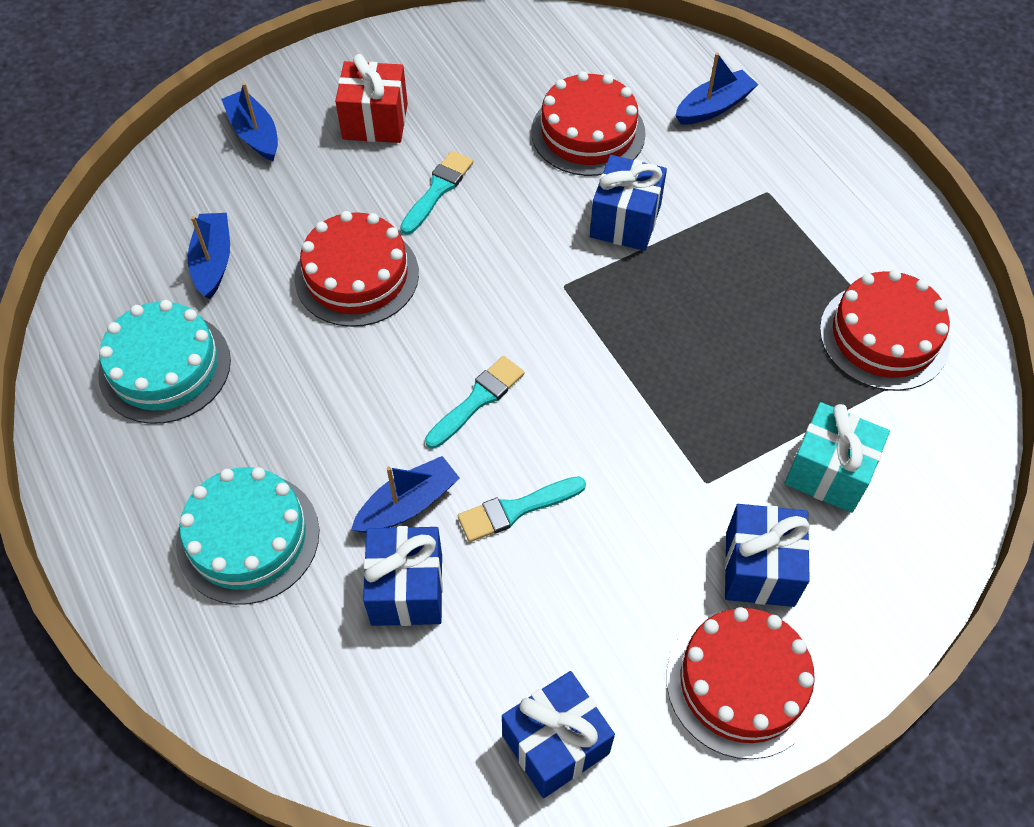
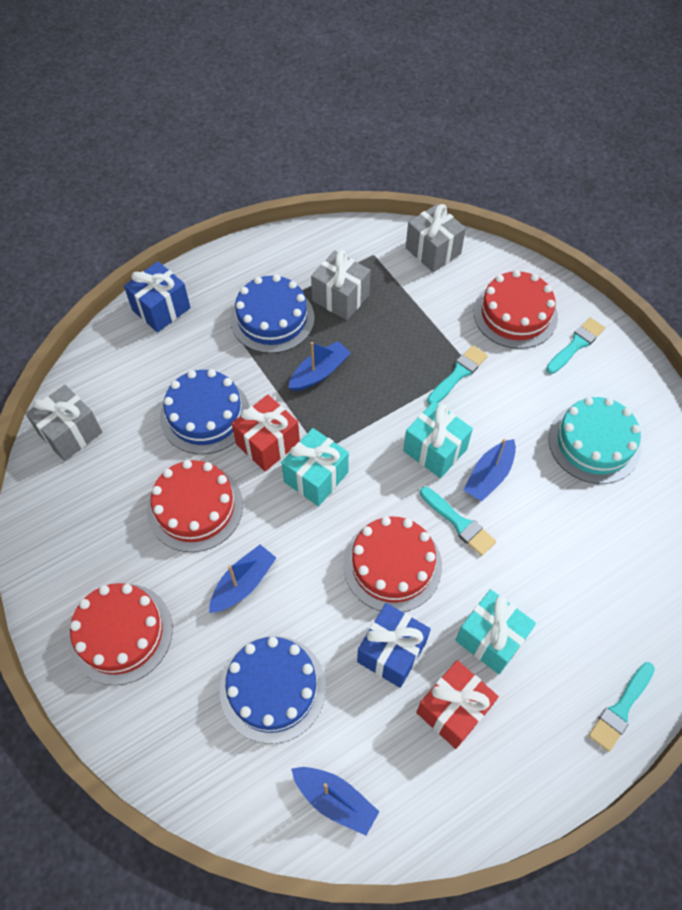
blue cake: none = 0 -> [160,369,250,454] [220,636,326,744] [230,274,315,353] = 3
blue gift: [363,526,443,626] [502,671,615,798] [590,155,667,251] [725,504,810,607] = 4 -> [124,261,191,332] [357,603,431,688] = 2
grey gift: none = 0 -> [25,385,102,461] [311,250,371,320] [406,204,466,272] = 3
red gift: [335,54,408,143] = 1 -> [231,395,300,472] [416,660,499,749] = 2
turquoise brush: [400,151,473,235] [425,356,524,449] [458,476,586,542] = 3 -> [420,487,496,556] [427,345,488,405] [546,318,605,374] [588,662,655,752] = 4
turquoise cake: [98,300,231,424] [176,467,319,605] = 2 -> [548,397,641,484] = 1
turquoise gift: [785,402,890,513] = 1 -> [281,428,349,506] [403,401,473,478] [455,589,536,674] = 3

